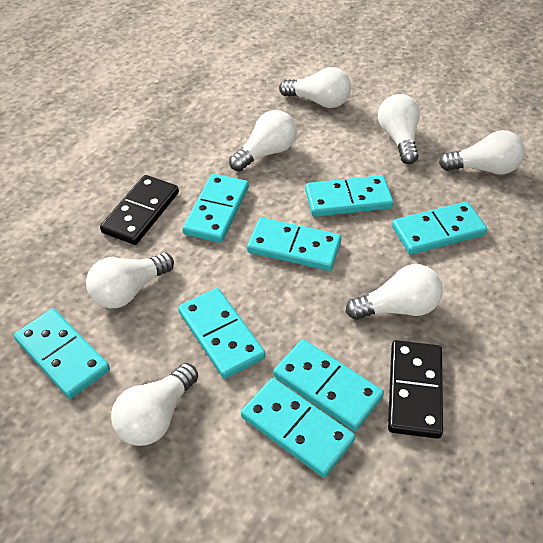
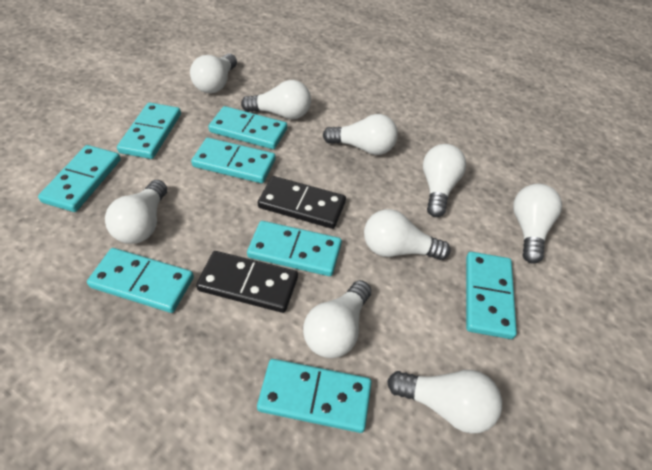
white light bulb: [86,252,174,308] [111,363,198,446] [229,110,297,172] [279,67,351,108] [346,264,443,320] [378,94,420,164] [439,130,525,175] = 7 -> [105,180,167,244] [190,54,237,93] [241,80,311,119] [303,280,371,358] [323,114,398,155] [364,209,451,260] [387,370,502,434] [423,144,466,217] [513,184,562,264] = 9

